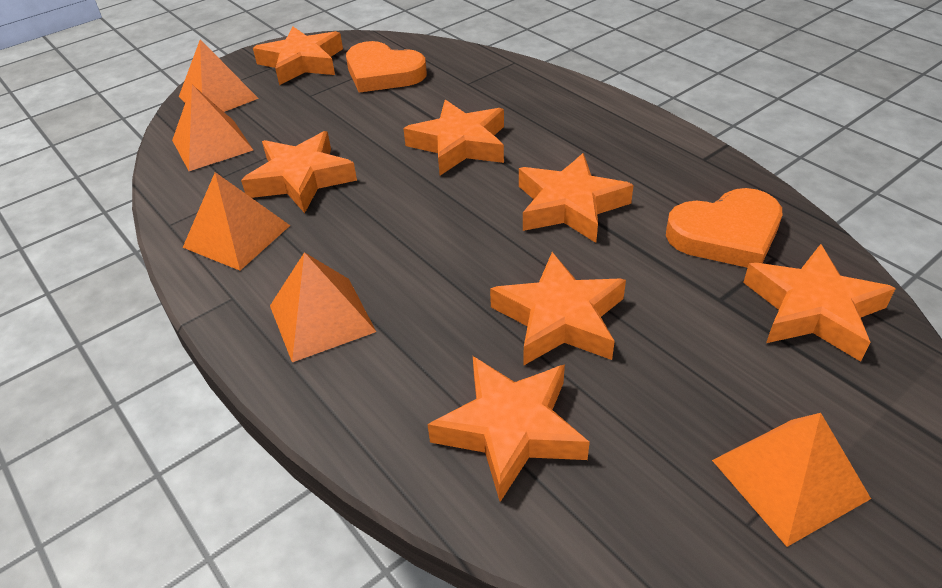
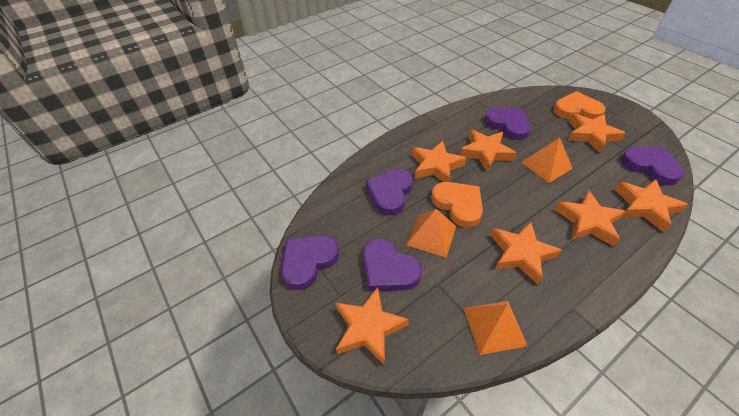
orange pyramid: [172,85,253,171] [179,39,259,112] [183,172,290,271] [270,252,376,362] [712,413,871,547] = 5 -> [406,209,456,258] [463,301,527,355] [521,137,573,183] = 3
purple heart: none = 0 -> [281,235,339,290] [363,238,422,291] [365,169,413,215] [484,108,531,140] [621,147,684,185] = 5

